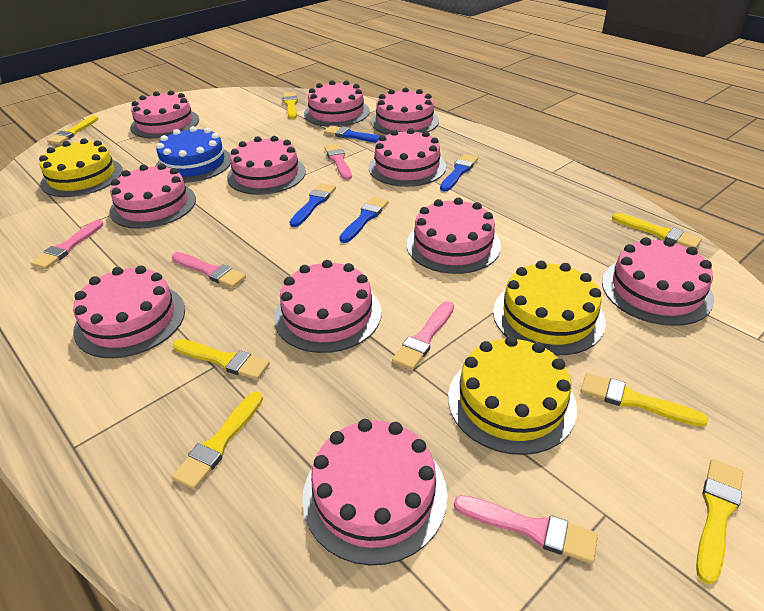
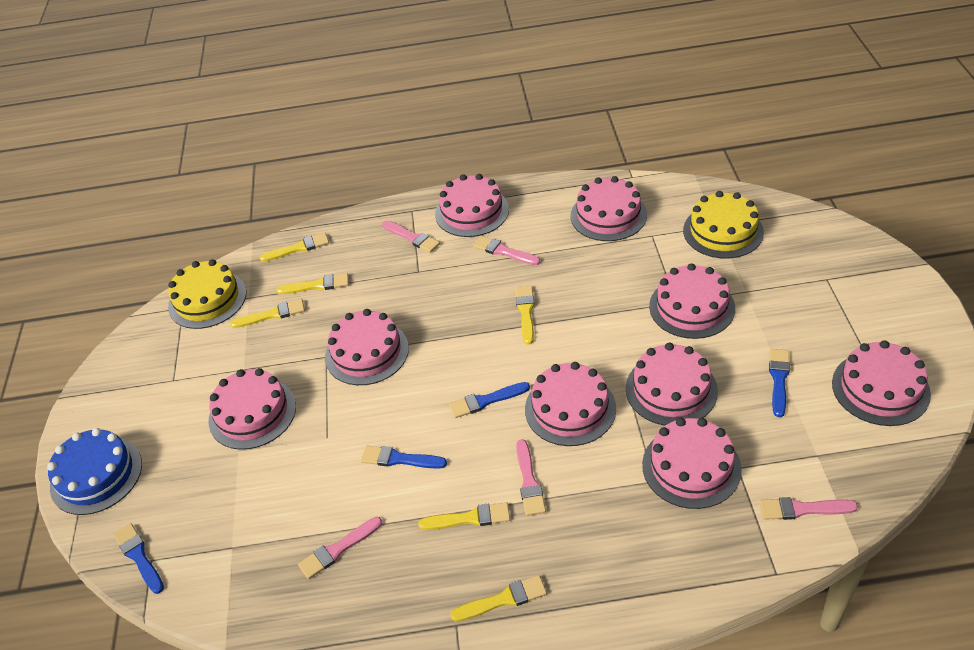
pink cake: [73,266,185,358] [109,164,196,229] [130,90,199,138] [227,136,306,195] [274,260,381,353] [302,419,447,566] [304,80,370,127] [369,128,446,187] [371,87,439,135] [407,198,501,274] [602,237,714,326] = 11 -> [209,368,296,450] [325,309,409,385] [435,174,509,237] [525,362,616,446] [571,176,647,241] [626,343,718,426] [642,418,742,509] [649,263,735,339] [832,340,931,426] = 9
yellow brush: [47,115,98,145] [172,391,263,490] [173,339,270,380] [283,92,298,119] [580,373,708,427] [612,213,702,248] [696,459,743,584] = 7 -> [230,299,305,328] [260,233,329,262] [276,273,349,294] [418,502,510,530] [450,575,547,622] [516,285,535,345] = 6
yellow cake: [39,138,123,197] [448,336,577,455] [493,261,606,355] = 3 -> [168,259,246,329] [683,191,764,259] = 2

